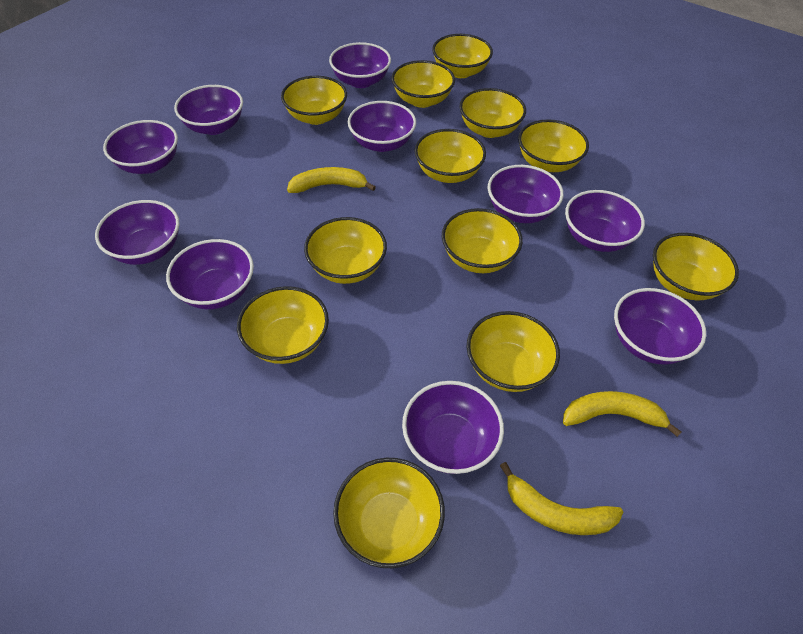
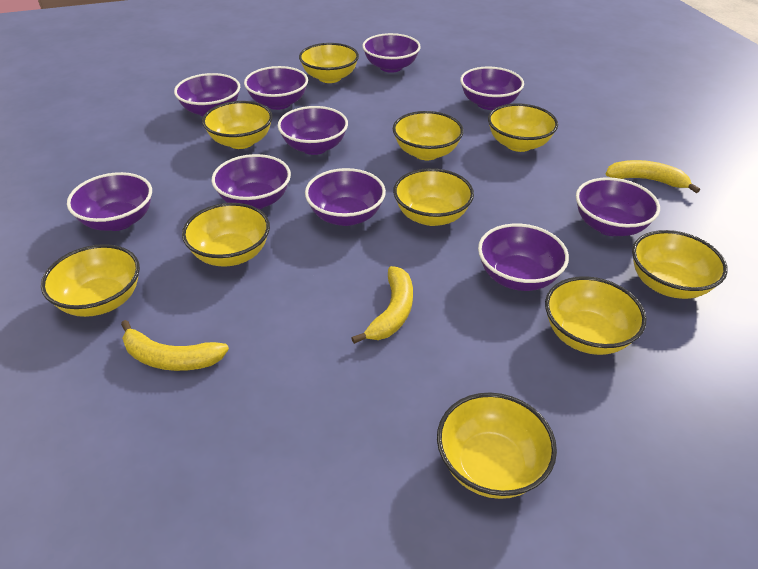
yellow bowl: [237,286,329,364] [281,76,347,125] [304,217,387,284] [333,458,445,568] [391,60,455,108] [414,129,486,183] [432,34,493,78] [442,208,523,273] [459,88,526,138] [466,311,560,392] [518,119,589,172] [653,233,739,300] = 12 -> [41,244,140,317] [182,203,270,267] [202,101,273,149] [299,43,359,83] [393,111,464,160] [393,168,474,226] [437,392,557,499] [488,103,558,152] [545,276,647,355] [632,230,728,299] = 10

